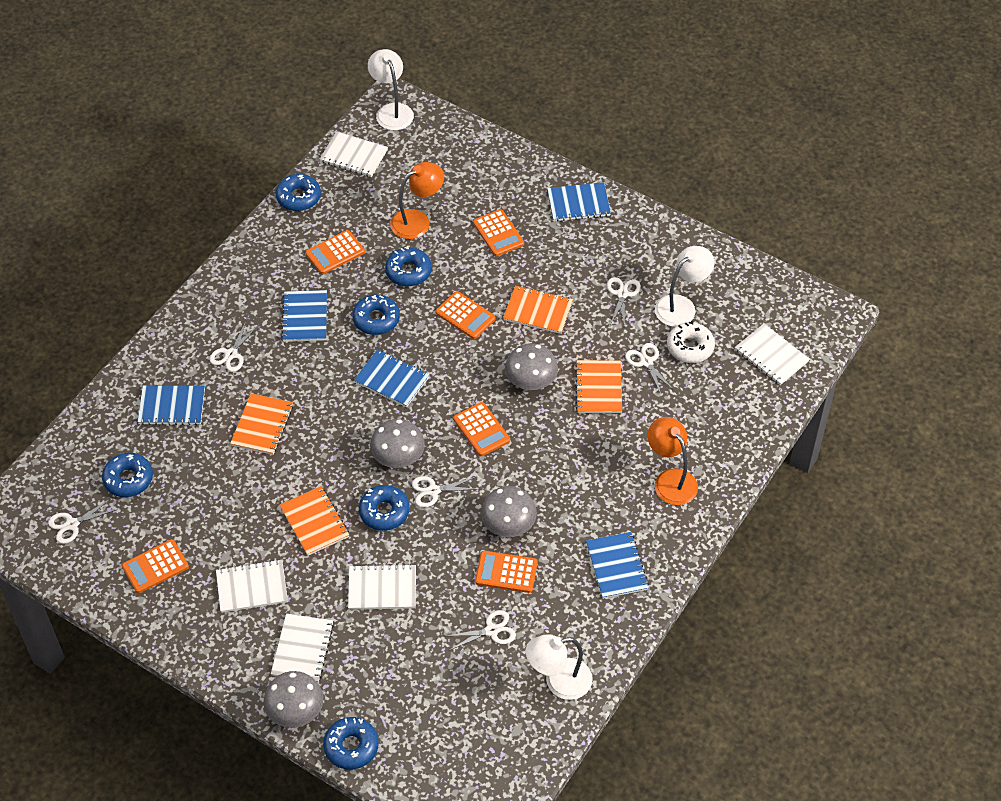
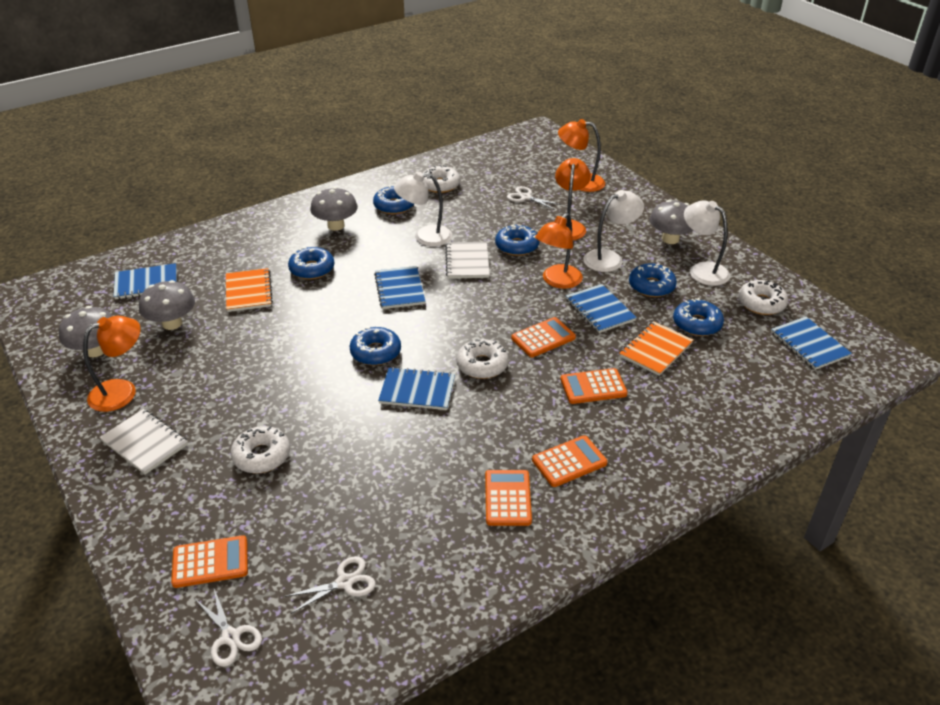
orange calculator: [122,539,189,593] [305,230,365,274] [435,291,496,339] [453,402,510,456] [473,209,524,256] [475,551,538,593] = 6 -> [171,535,248,588] [485,470,532,526] [511,317,576,357] [532,435,608,487] [560,368,628,404] = 5
orange lamp: [390,162,444,239] [647,417,698,505] = 2 -> [83,316,141,412] [535,213,583,289] [555,158,591,240] [558,119,605,192] = 4
orange notebook: [230,393,293,455] [280,486,349,556] [503,286,573,334] [575,360,622,413] = 4 -> [226,268,273,312] [619,321,693,376] = 2
white donut: [667,321,715,363] = 1 -> [230,426,290,474] [423,165,460,193] [456,339,509,379] [738,280,788,315] = 4
white notebook: [216,559,288,613] [271,614,334,682] [320,131,388,177] [348,564,416,610] [735,324,810,385] = 5 -> [99,409,188,475] [445,242,490,279] = 2
white scissors: [48,499,118,544] [210,321,259,372] [412,476,479,508] [445,610,516,650] [607,277,641,326] [625,343,675,394] = 6 -> [194,589,262,667] [284,556,376,614] [507,186,561,210] = 3

